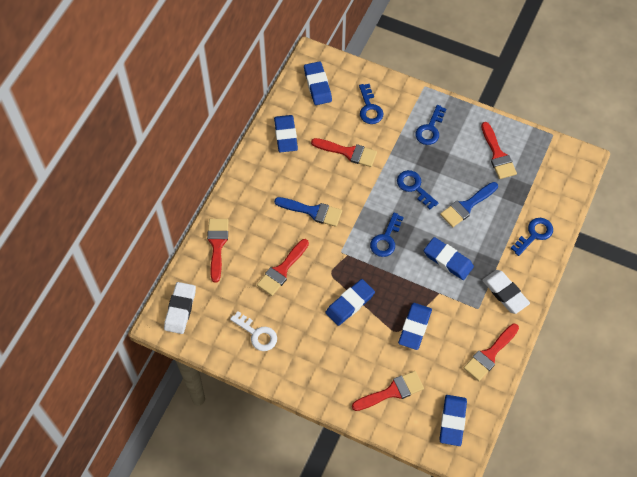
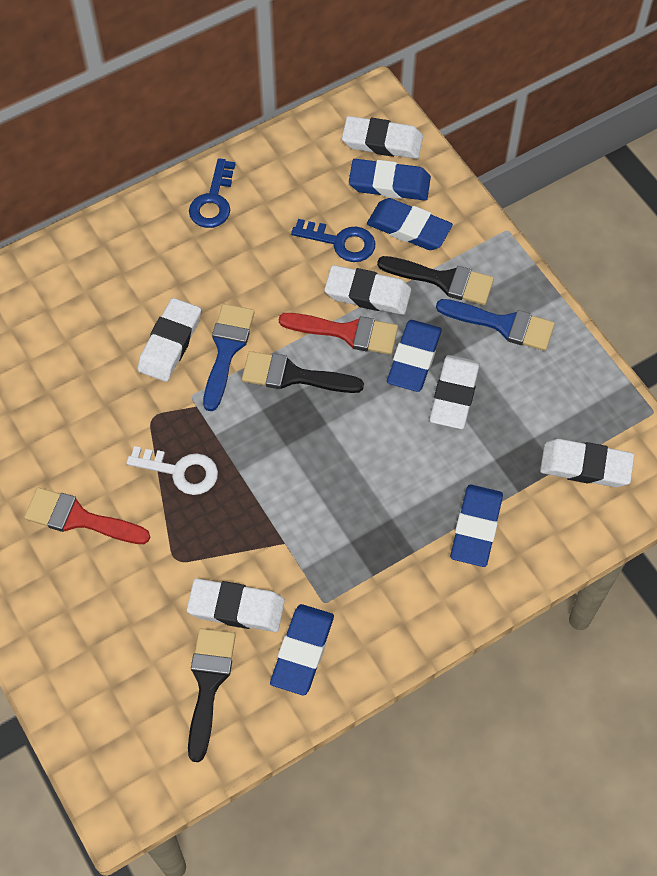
black brush: none = 0 -> [188,628,236,762] [242,351,364,393] [377,256,494,305] = 3
blue eraser: [274,115,298,152] [304,61,332,105] [325,279,375,326] [398,303,432,350] [424,237,474,280] [440,395,467,446] = 6 -> [270,604,334,695] [349,159,431,201] [367,198,453,250] [387,320,442,392] [450,485,503,567] = 5
blue key: [359,84,383,124] [370,213,404,257] [397,170,438,209] [415,105,446,145] [511,218,553,256] = 5 -> [189,158,235,228] [291,219,376,262] = 2
red brush: [207,219,229,283] [257,239,309,296] [311,138,377,167] [352,371,424,411] [464,324,519,381] [481,122,517,179] = 6 -> [24,487,150,544] [279,313,398,355] = 2
white eraser: [164,282,196,334] [482,270,530,314] = 2 -> [138,298,201,382] [187,578,285,632] [324,265,411,315] [342,116,423,159] [430,355,480,429] [540,439,634,487] = 6

